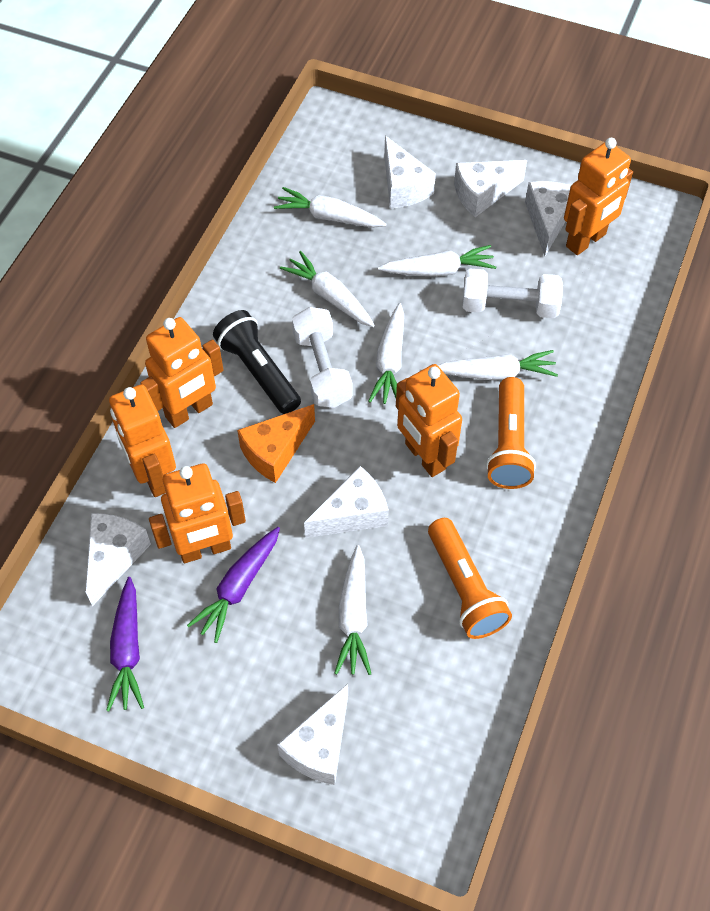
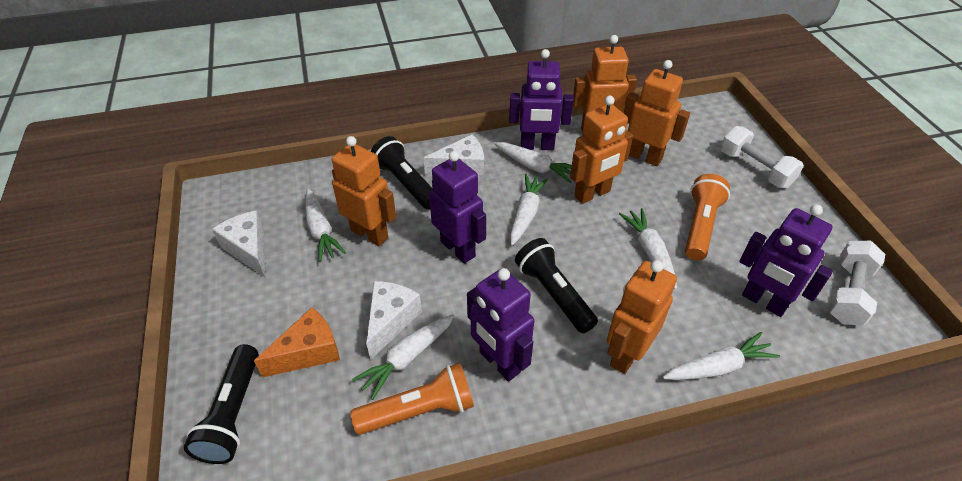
black flashlight: [213,310,301,414] = 1 -> [184,344,259,464] [371,136,433,209] [515,238,598,333] = 3
purple carrot: [106,577,144,711] [187,527,280,643] = 2 -> none = 0
purple robot: none = 0 -> [429,151,486,263] [467,268,534,382] [509,49,574,150] [739,205,833,317] = 4
white cheese: [86,513,151,606] [277,684,348,785] [304,466,389,538] [384,136,436,209] [454,160,527,217] [525,181,571,256] = 6 -> [212,211,265,277] [366,281,422,360] [424,135,484,178] = 3

